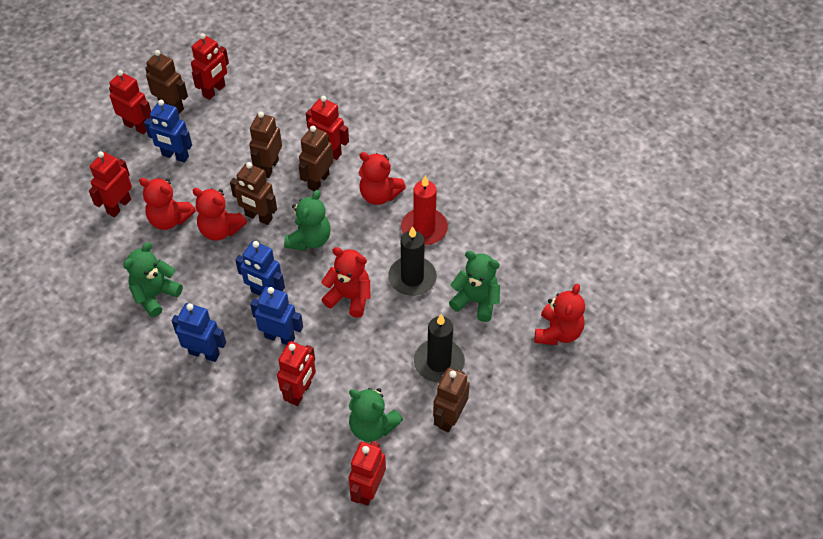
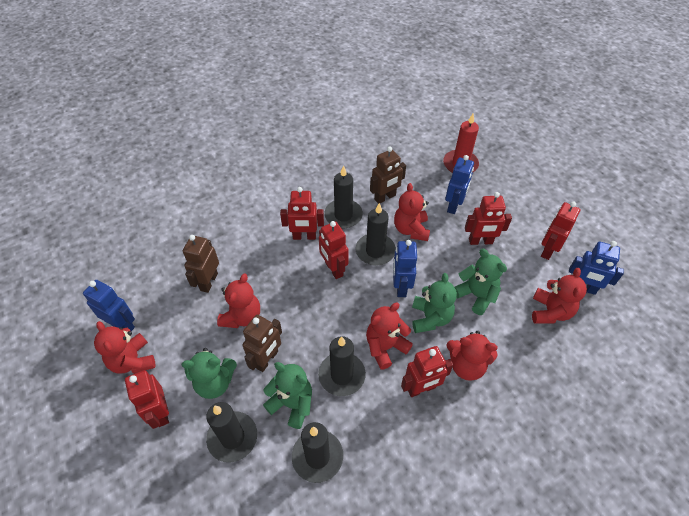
black candle: [388,226,437,296] [414,314,465,382] = 2 -> [206,402,257,463] [292,422,343,483] [318,336,366,396] [324,165,363,228] [355,203,396,265] = 5
brown robot: [145,50,188,114] [230,162,277,225] [249,112,282,178] [298,126,333,191] [433,368,470,432] = 5 -> [183,235,219,293] [242,314,282,372] [370,146,406,204] = 3
red teddy bear: [139,178,196,230] [192,188,247,240] [321,247,370,318] [359,152,406,205] [534,284,585,345] = 5 -> [94,321,155,373] [217,274,260,328] [366,303,413,370] [394,183,430,241] [446,331,498,381] [532,268,587,324] = 6

